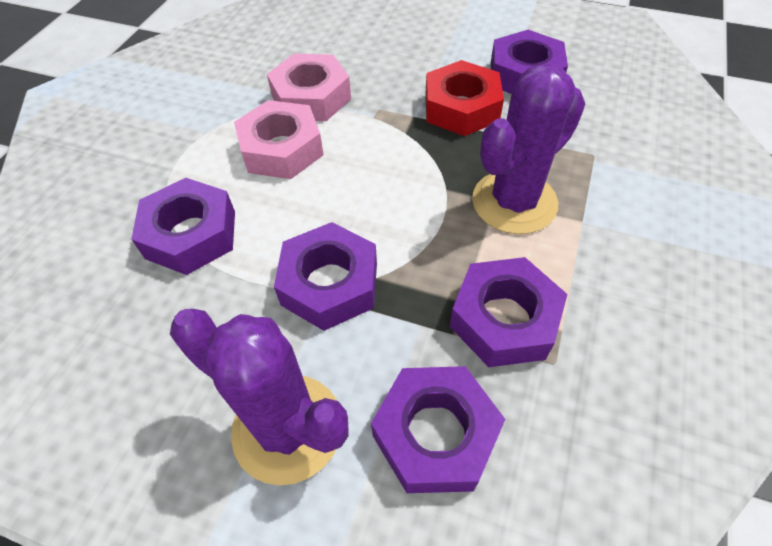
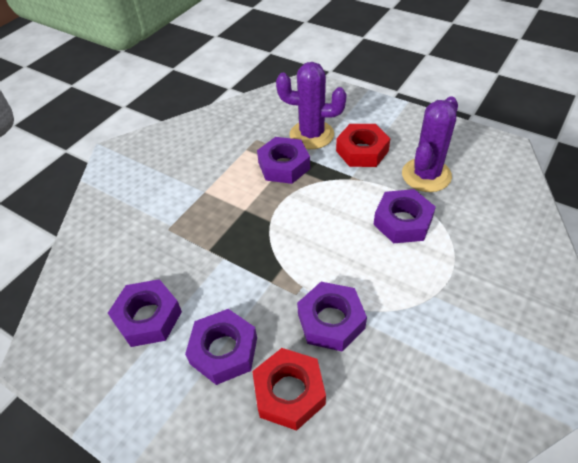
pink nut: [234,100,324,179] [267,54,351,121] = 2 -> none = 0
red nut: [425,60,504,136] = 1 -> [252,348,326,431] [336,124,390,167] = 2

